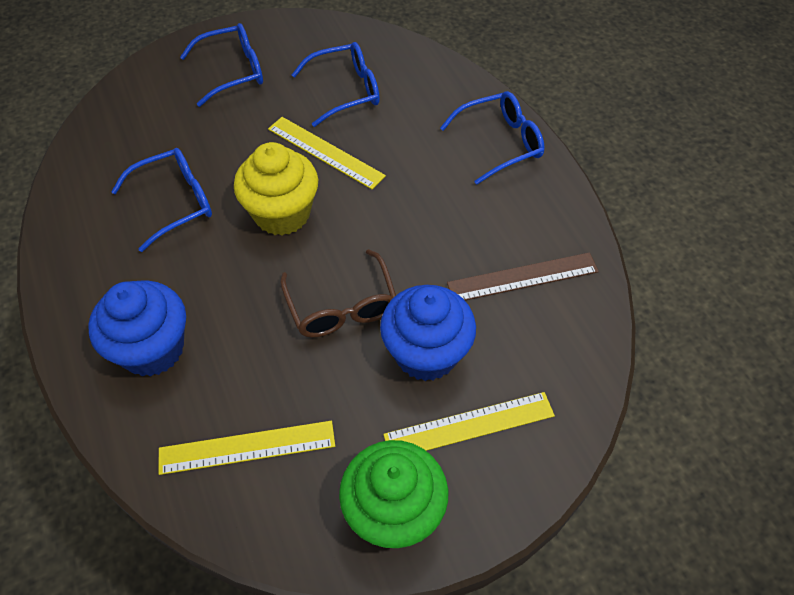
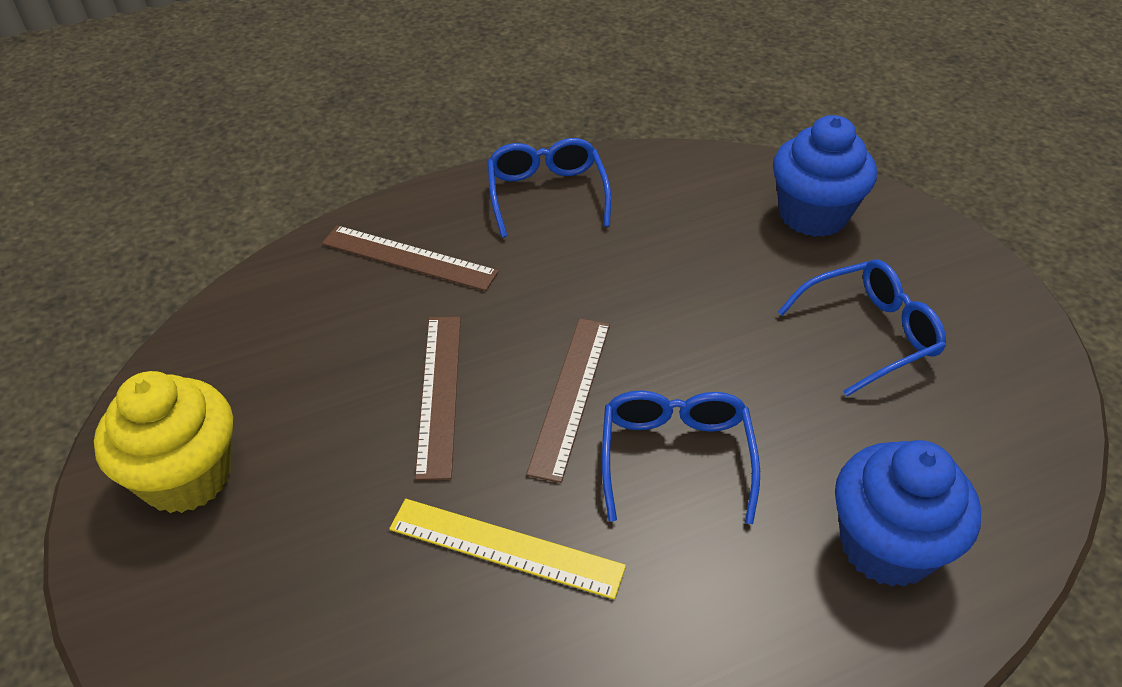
blue glasses: [111,148,212,252] [180,23,263,107] [292,42,380,127] [440,91,545,185] = 4 -> [487,138,611,238] [602,391,760,524] [778,260,946,396] = 3
brown glasses: [280,249,396,337] = 1 -> none = 0
brown ruler: [447,252,599,300] = 1 -> [322,225,499,291] [415,317,461,480] [526,318,610,483] = 3
green cupcake: [339,440,448,548] = 1 -> none = 0
yellow ruler: [159,421,335,475] [268,117,386,189] [383,392,555,451] = 3 -> [389,499,626,599] = 1

